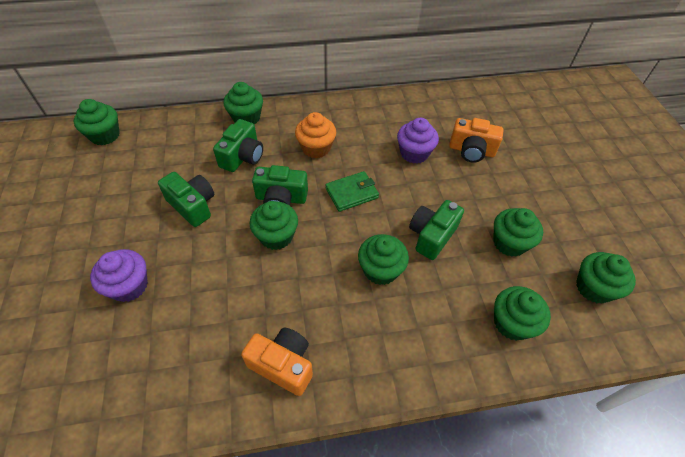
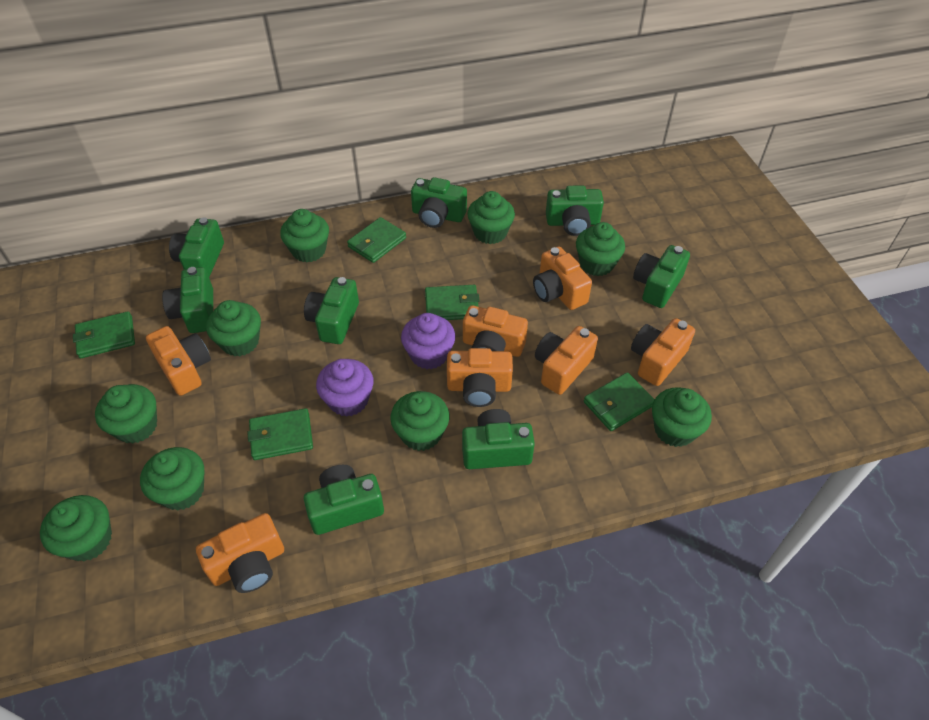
green camera: [158,172,214,227] [213,119,263,172] [252,165,308,206] [409,200,464,260] = 4 -> [162,267,213,333] [169,217,224,277] [304,277,359,344] [304,465,384,535] [411,177,467,228] [462,409,535,469] [546,185,604,236] [633,245,690,308] = 8
green cupcake: [74,99,120,145] [224,82,263,125] [249,201,298,250] [358,234,409,285] [493,208,543,257] [494,286,551,341] [576,252,636,304] = 7 -> [40,495,112,561] [95,384,157,444] [140,447,204,511] [206,300,261,356] [280,209,329,262] [390,391,449,451] [467,191,515,244] [576,222,625,276] [652,387,712,447] = 9
green wallet: [325,171,379,212] = 1 -> [73,311,135,359] [247,408,313,460] [347,217,406,263] [425,285,479,320] [584,372,655,431] = 5
orange camera: [241,327,313,396] [449,118,504,163] = 2 -> [146,326,211,396] [196,513,284,593] [447,348,513,407] [463,305,528,357] [533,247,592,310] [535,326,598,395] [631,318,695,386] = 7
orange cupcake: [295,112,336,158] = 1 -> none = 0

